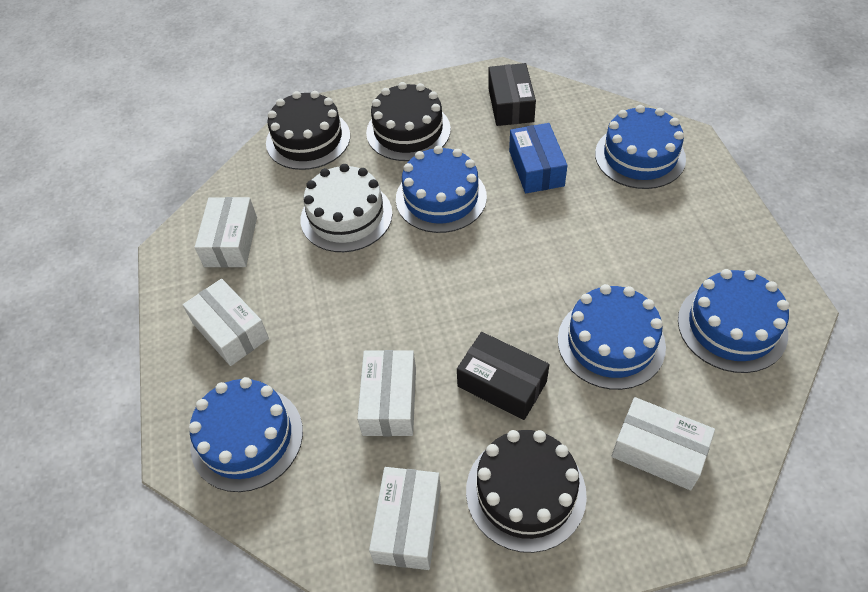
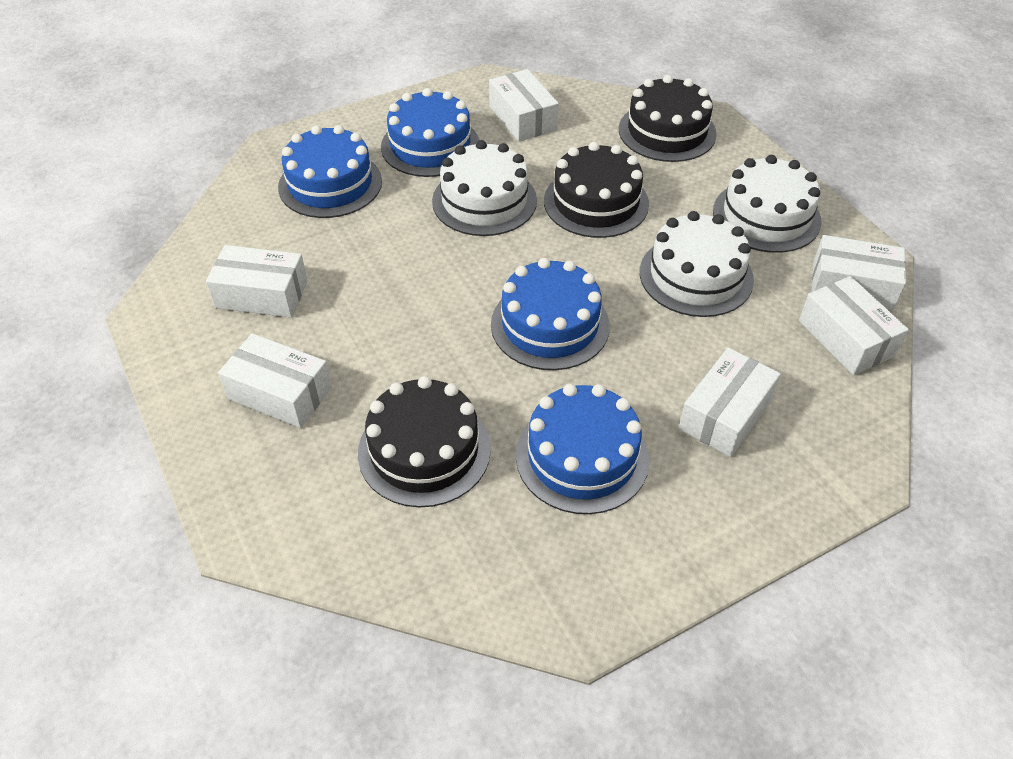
black box: [457,332,549,420] [488,63,536,126] = 2 -> none = 0
blue box: [509,123,568,193] = 1 -> none = 0
blue cake: [189,377,303,492] [396,146,487,233] [558,284,666,390] [595,105,686,189] [678,269,789,373] = 5 -> [278,125,382,218] [381,88,479,177] [491,258,610,370] [516,384,650,514] = 4
white box: [183,279,269,366] [195,197,257,267] [357,350,416,436] [369,467,441,570] [612,397,715,490] = 5 -> [206,245,308,317] [218,333,332,428] [489,69,559,141] [679,348,781,457] [799,276,909,375] [812,235,906,310] = 6
white cake: [301,164,392,252] = 1 -> [432,140,537,236] [640,211,754,317] [713,155,821,253] = 3

